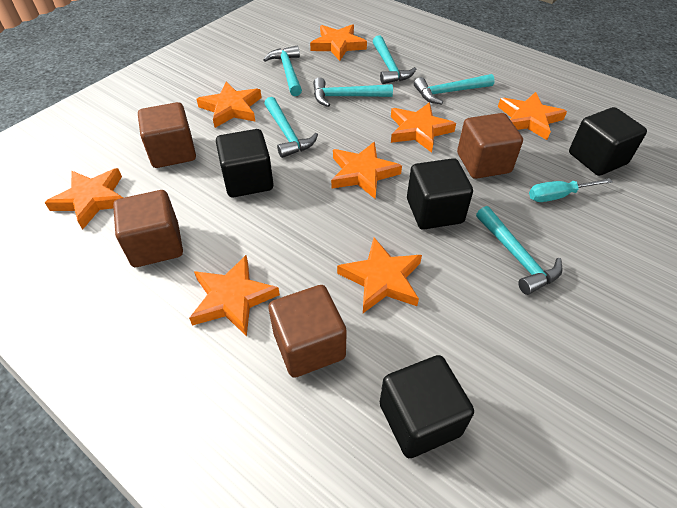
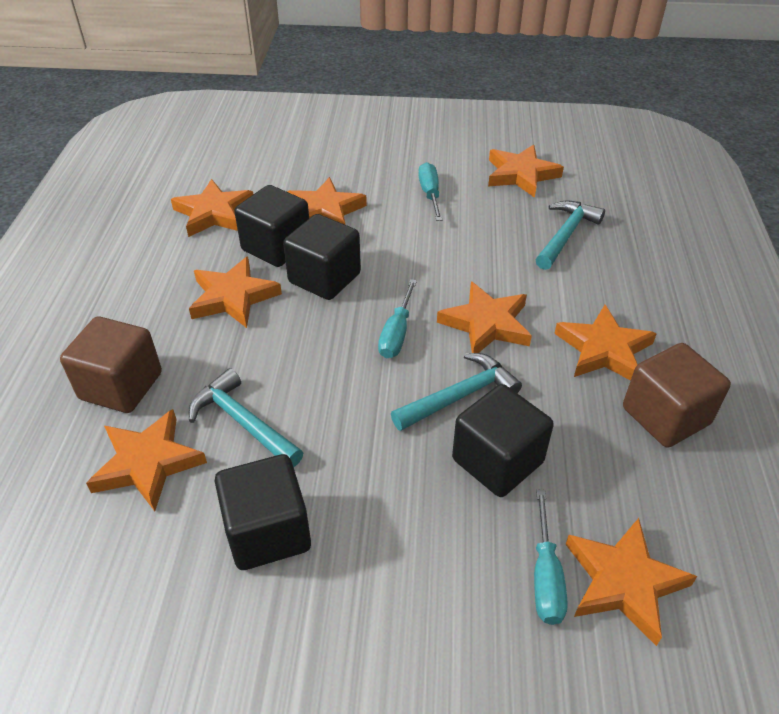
brown cube: [113,190,183,267] [138,102,196,168] [269,285,347,378] [457,113,523,179] = 4 -> [60,316,162,413] [623,343,731,448] = 2
turquoise hammer: [263,46,302,96] [264,97,318,158] [313,77,393,107] [373,35,416,84] [414,74,495,104] [476,206,562,295] = 6 -> [189,368,303,467] [391,353,522,431] [536,201,605,270] = 3
turquoise screwdriver: [529,178,612,202] = 1 -> [378,279,417,358] [418,162,443,221] [534,490,568,625] = 3

